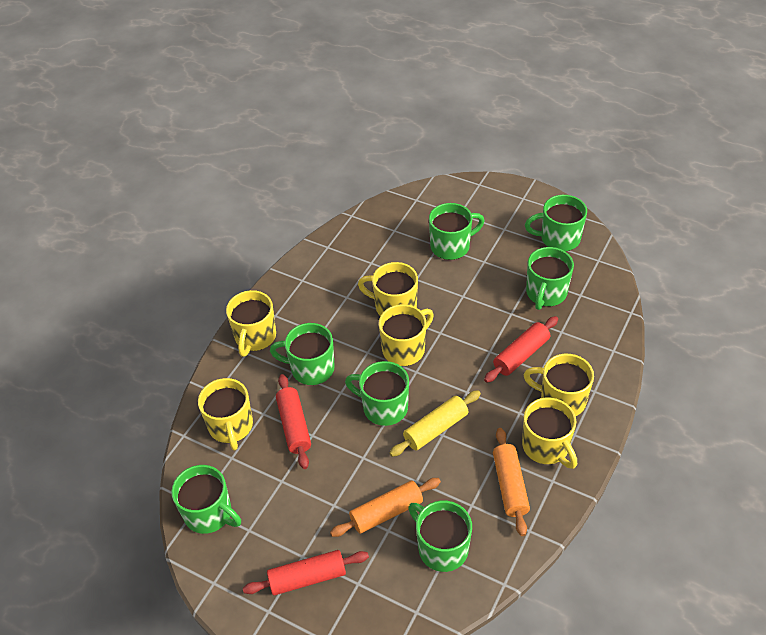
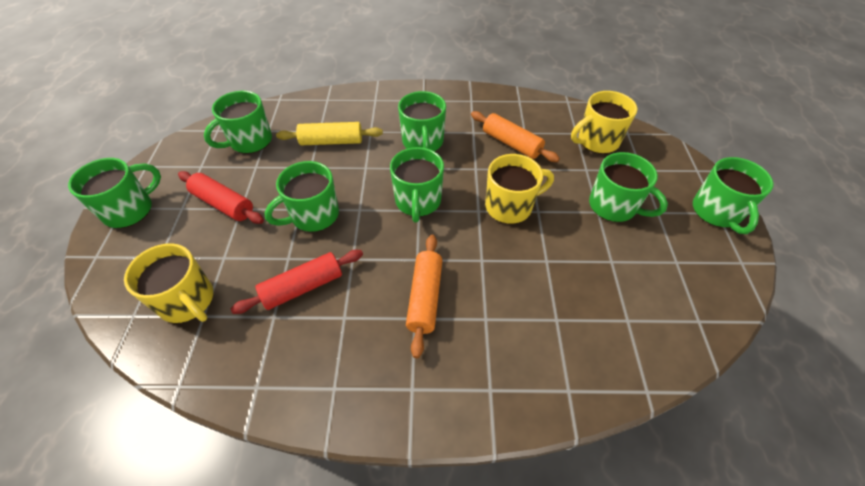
red rolling pin: [243,550,369,595] [276,374,311,469] [484,316,558,383] = 3 -> [178,171,264,224] [231,250,363,314] = 2
yellow mug: [198,378,253,451] [226,290,276,357] [358,262,418,316] [379,304,434,366] [522,398,577,469] [524,354,594,416] = 6 -> [124,243,213,323] [485,154,554,224] [571,91,637,154] = 3

